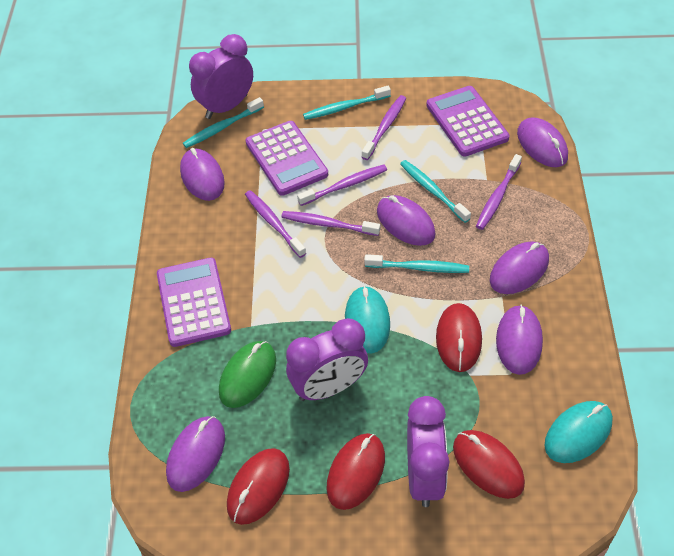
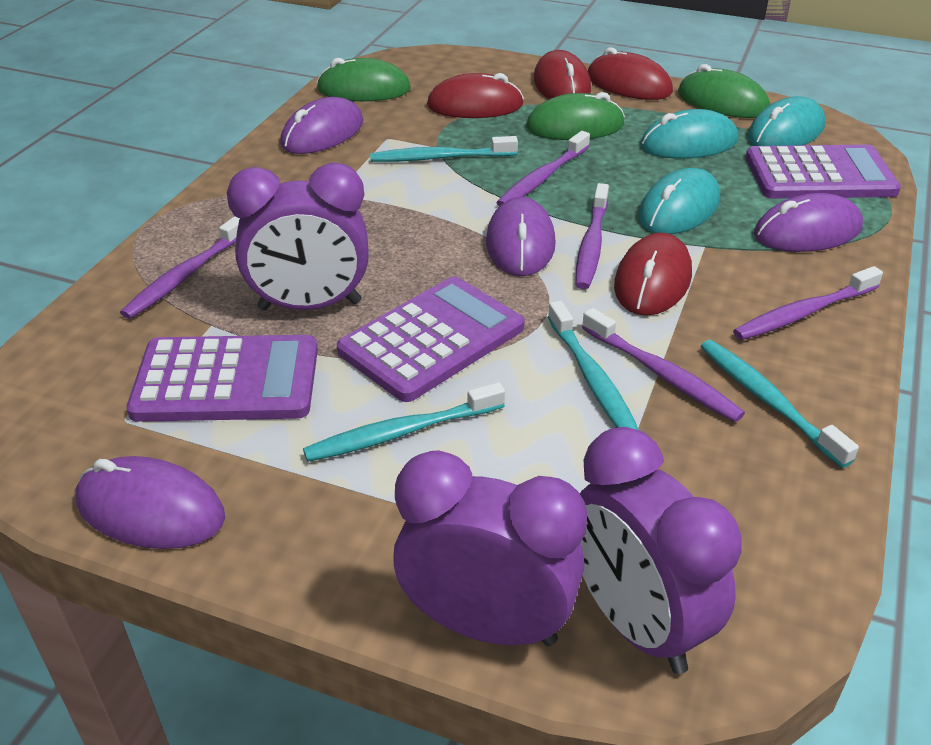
green mouse: [219,341,276,408] = 1 -> [316,58,411,101] [526,92,625,140] [678,64,770,118] = 3
purple mouse: [166,416,225,492] [180,148,225,201] [377,195,436,246] [490,242,549,294] [496,305,543,375] [517,117,568,167] = 6 -> [76,456,225,549] [280,97,364,154] [486,197,555,276] [754,193,863,252] = 4
turquoise mouse: [345,286,390,354] [544,401,613,463] = 2 -> [638,168,720,234] [640,109,738,159] [748,96,825,146] = 3

